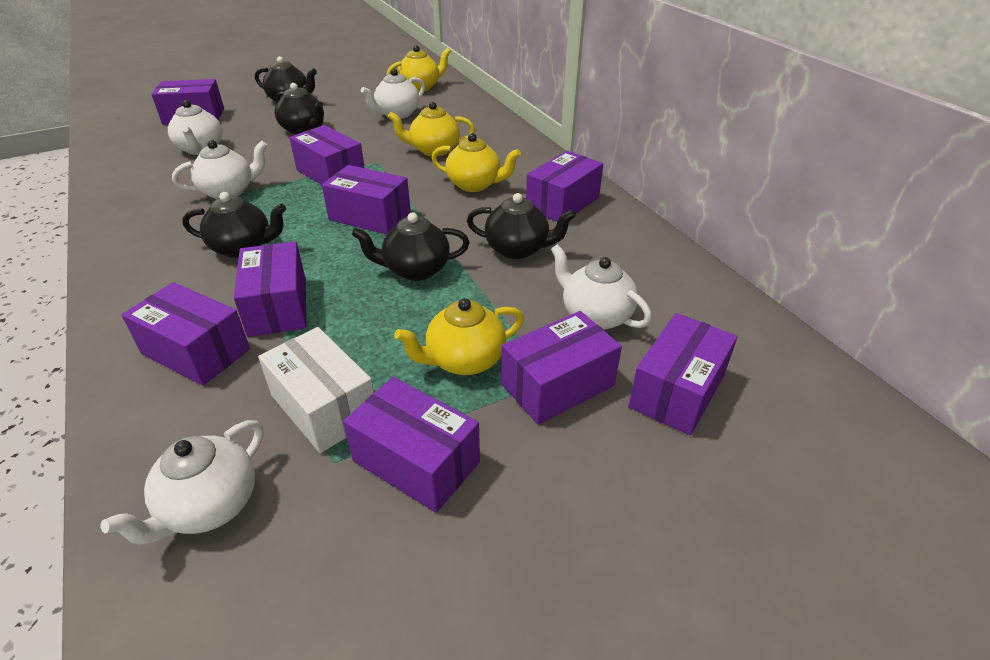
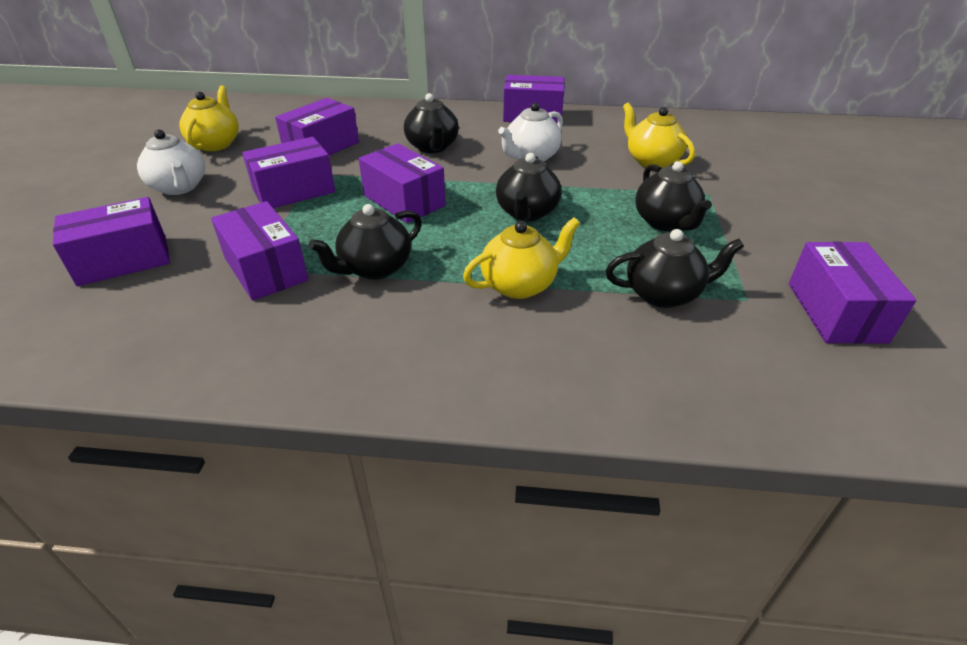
purple box: [121,282,250,386] [151,79,224,125] [234,241,306,337] [289,125,365,185] [322,165,411,234] [343,377,480,513] [502,311,622,425] [526,151,603,222] [628,313,737,435] = 9 -> [53,197,170,286] [211,201,309,301] [242,137,335,208] [275,98,359,156] [359,143,446,223] [503,75,565,123] [789,242,917,344] = 7
white box: [258,327,374,453] = 1 -> none = 0
white teapot: [100,420,263,545] [168,100,223,155] [172,140,267,199] [361,69,425,119] [551,244,652,330] = 5 -> [137,130,205,195] [498,103,563,162] = 2
yellow teapot: [387,45,451,92] [388,102,475,156] [394,298,524,375] [432,133,521,192] = 4 -> [179,86,239,151] [463,217,580,299] [623,103,695,168] = 3

